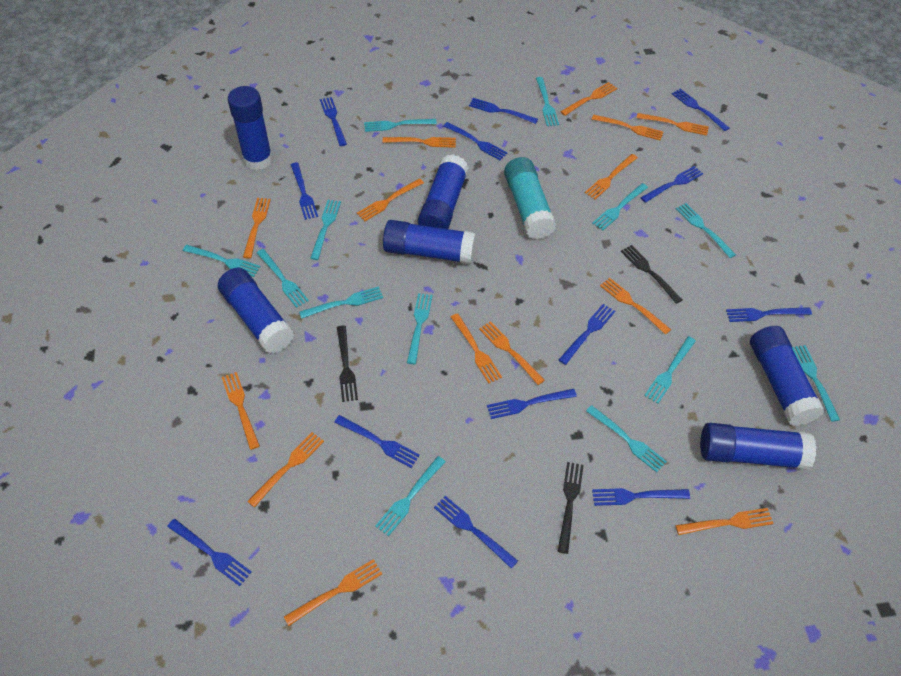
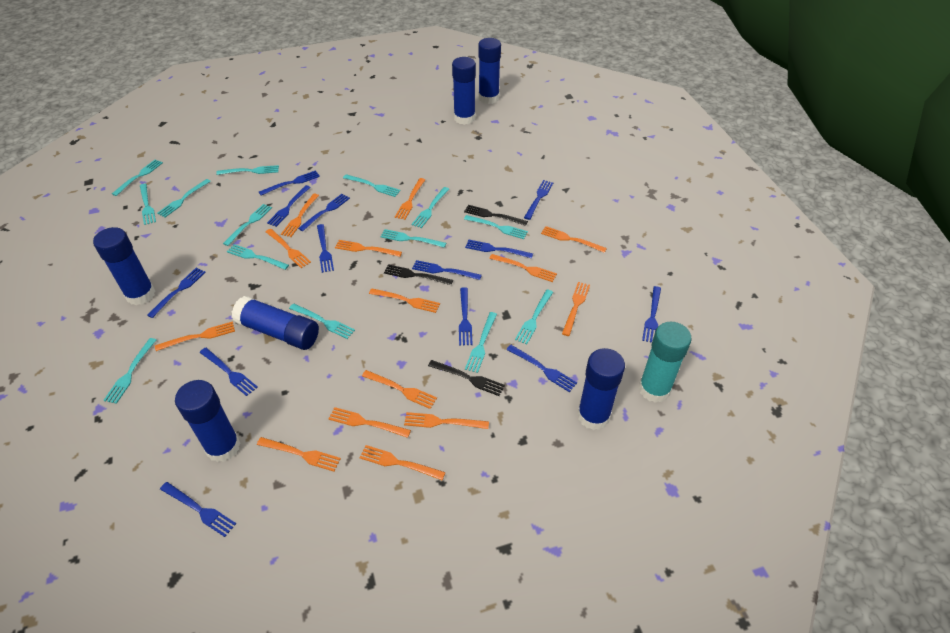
turquoise fork: [183,245,261,277] [257,249,309,308] [299,286,383,319] [310,200,341,260] [364,119,437,132] [375,456,446,536] [407,293,433,364] [536,77,559,126] [586,405,667,472] [592,183,648,230] [644,336,696,404] [676,203,736,258] [792,345,840,422] = 13 -> [103,338,156,404] [112,160,163,196] [140,184,156,225] [157,179,211,217] [216,165,279,175] [223,204,272,246] [227,244,289,270] [289,303,355,339] [343,174,401,197] [380,229,446,248] [412,187,449,228] [464,215,528,239] [465,312,497,373] [515,289,553,344] = 14

